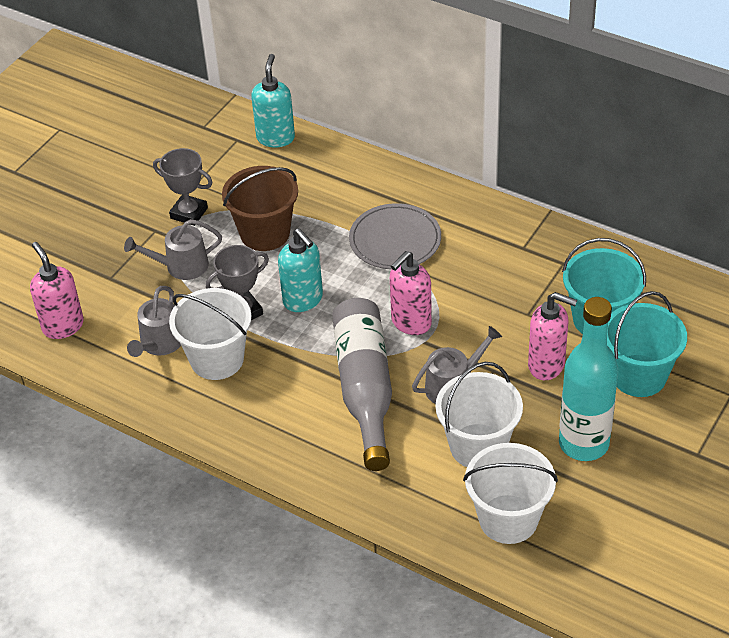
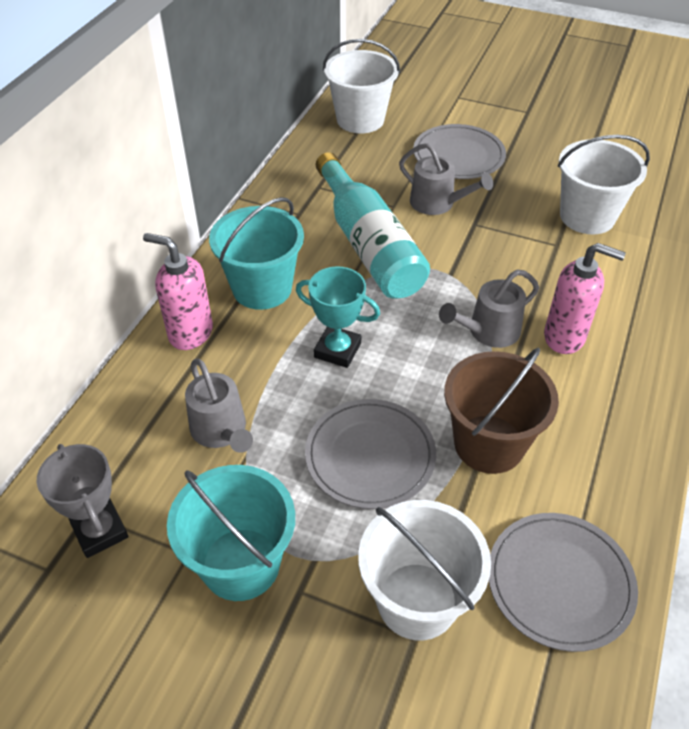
grey bottle: [332,298,392,471] = 1 -> none = 0
grey plate: [349,203,441,269] = 1 -> [305,399,436,509] [413,124,506,179] [489,513,638,652] = 3
grey trophy: [153,148,213,226] [206,245,269,320] = 2 -> [37,444,128,558] = 1
pink soap dispenser: [30,242,84,339] [390,251,432,335] [528,292,577,380] = 3 -> [143,233,213,350] [544,243,626,354] = 2
turquoise soap dispenser: [251,54,295,148] [278,228,323,312] = 2 -> none = 0
turquoise trophy: none = 0 -> [296,266,380,368] = 1

